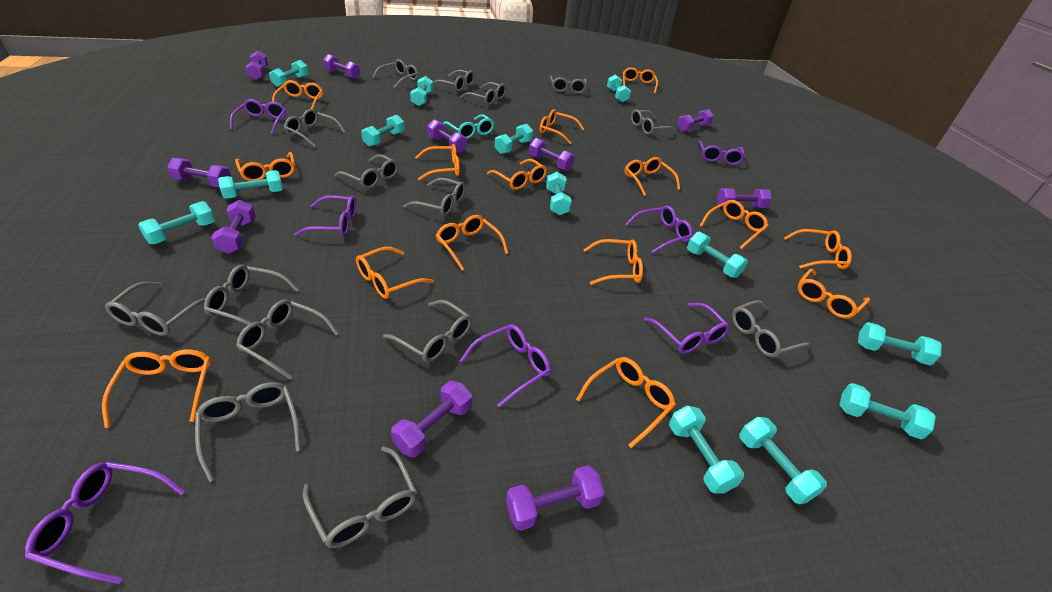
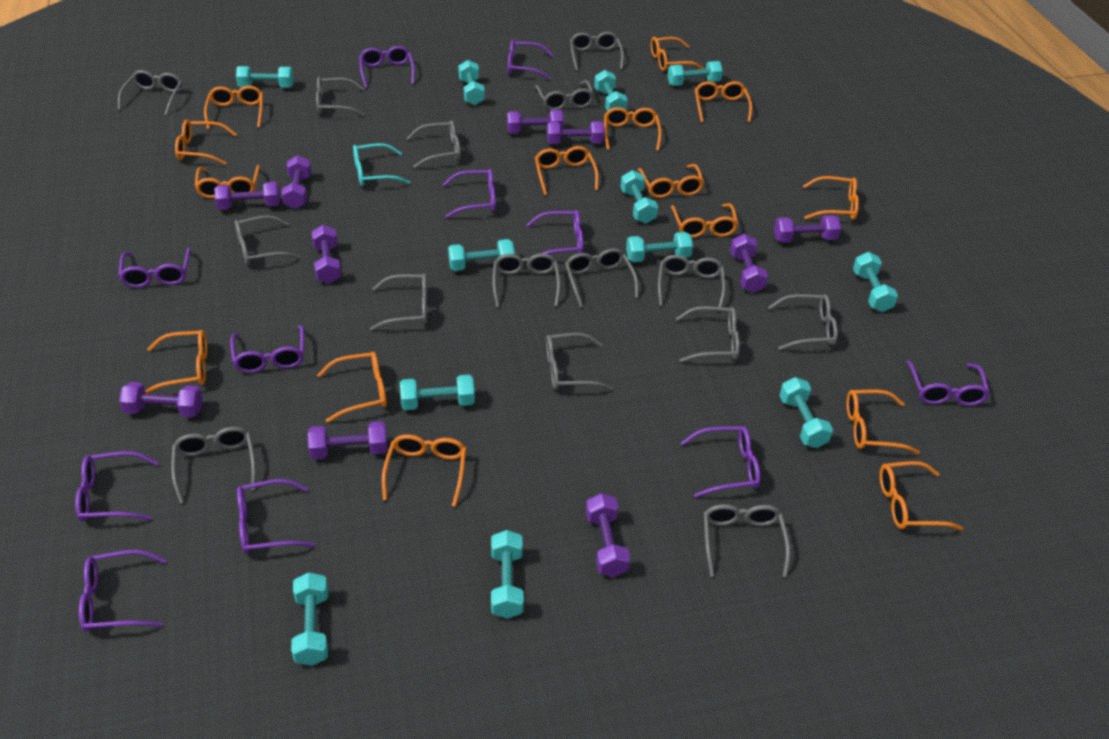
purple glasses: [25,462,185,584] [230,99,286,135] [294,195,356,236] [460,324,551,408] [625,205,693,253] [644,303,730,354] [698,141,745,165] = 7 -> [75,451,159,522] [79,550,167,632] [119,248,191,288] [230,325,304,373] [237,479,315,554] [359,46,415,88] [443,169,496,218] [508,40,553,80] [526,210,584,254] [681,426,760,497] [906,361,990,406] = 11
turquoise dumbbell: [138,201,215,244] [218,170,283,199] [269,60,308,87] [361,115,405,147] [410,76,433,106] [494,124,533,154] [546,172,572,215] [607,75,631,102] [669,406,744,494] [687,232,748,278] [739,417,827,504] [840,383,936,439] [858,322,942,365] = 13 -> [236,66,294,87] [291,572,328,666] [400,375,475,410] [448,239,515,271] [458,60,485,105] [491,530,524,619] [594,70,627,111] [621,170,658,223] [626,232,693,262] [667,61,723,86] [779,377,833,448] [853,252,898,312] = 12

